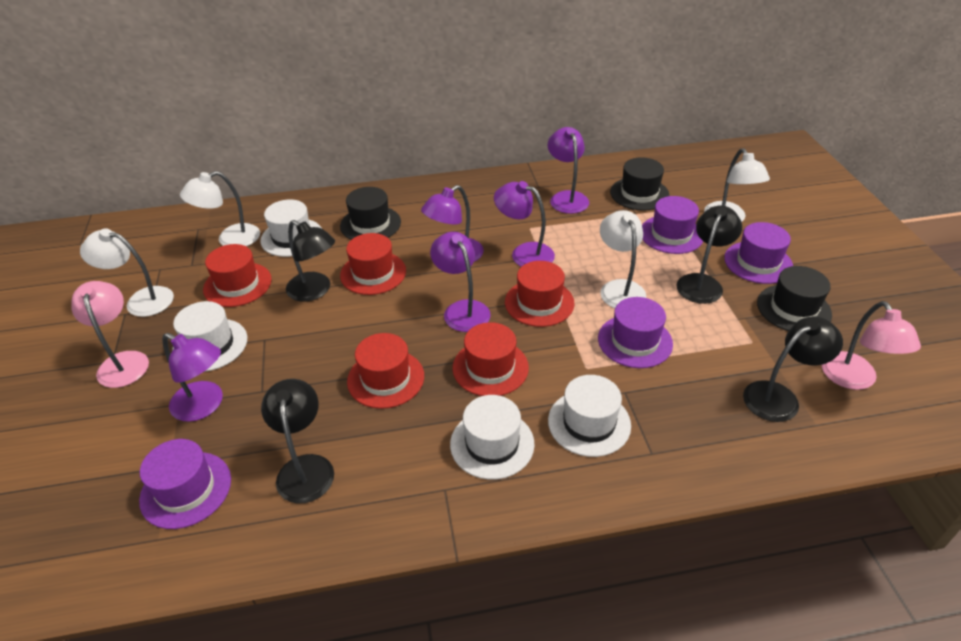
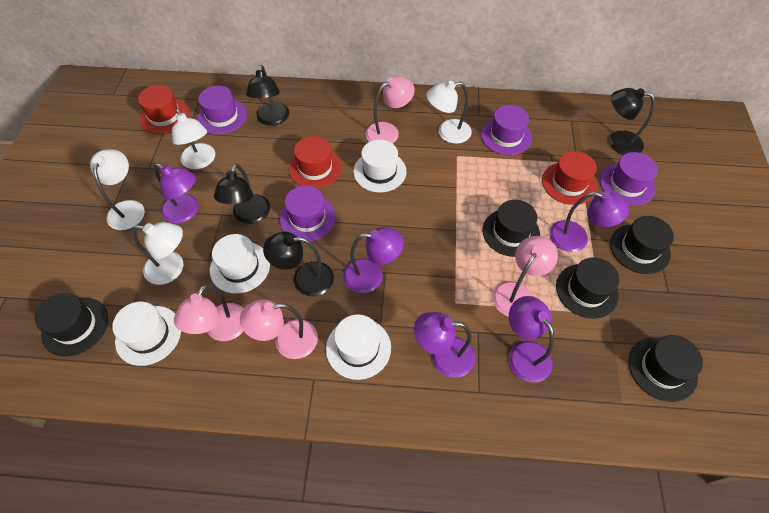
black hat: [340,187,401,240] [610,157,670,211] [757,266,832,331] = 3 -> [35,293,108,357] [482,200,540,257] [556,257,619,319] [610,216,674,274] [629,335,703,402] = 5
pink lamp: [71,281,149,388] [822,301,921,390] = 2 -> [174,285,243,341] [240,299,318,359] [365,76,415,143] [492,236,558,317] = 4
red hat: [203,244,272,307] [340,233,406,295] [347,333,424,409] [453,322,529,396] [505,261,575,327] = 5 -> [138,85,189,134] [289,136,342,189] [542,151,597,205] = 3

